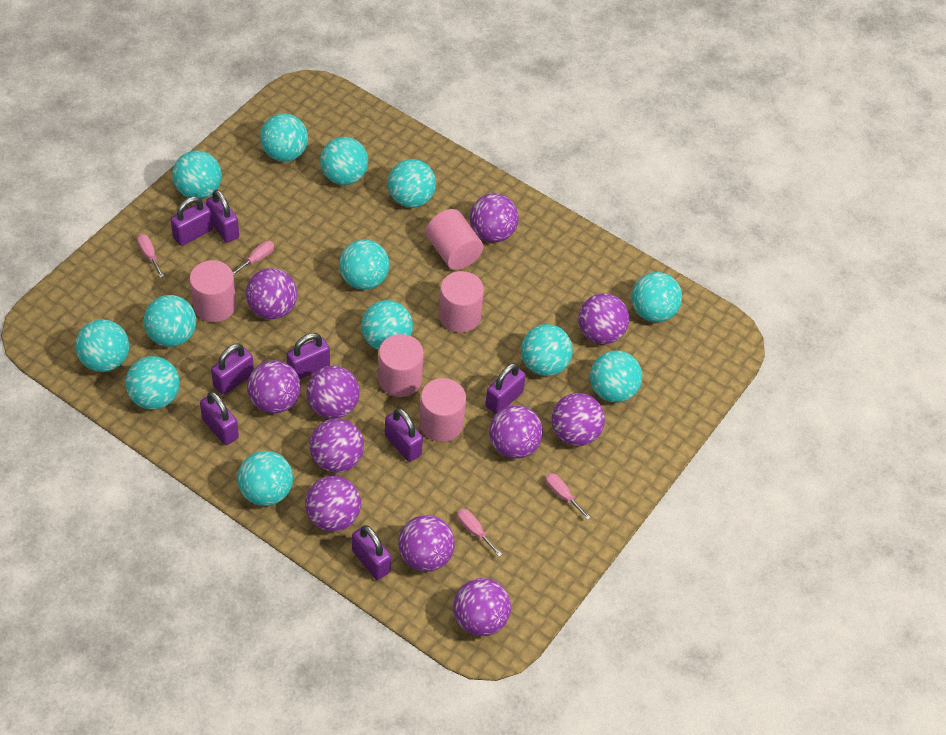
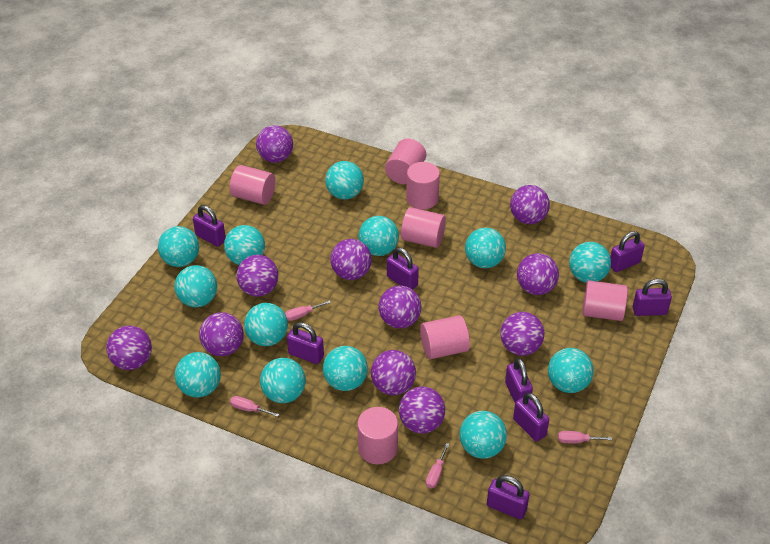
pink cylinder: [189,260,236,322] [378,334,424,397] [419,378,466,442] [426,209,483,270] [439,271,484,333] = 5 -> [230,165,276,205] [357,407,398,465] [385,138,426,184] [401,207,446,248] [406,162,440,209] [420,315,470,359] [583,280,628,321] = 7

